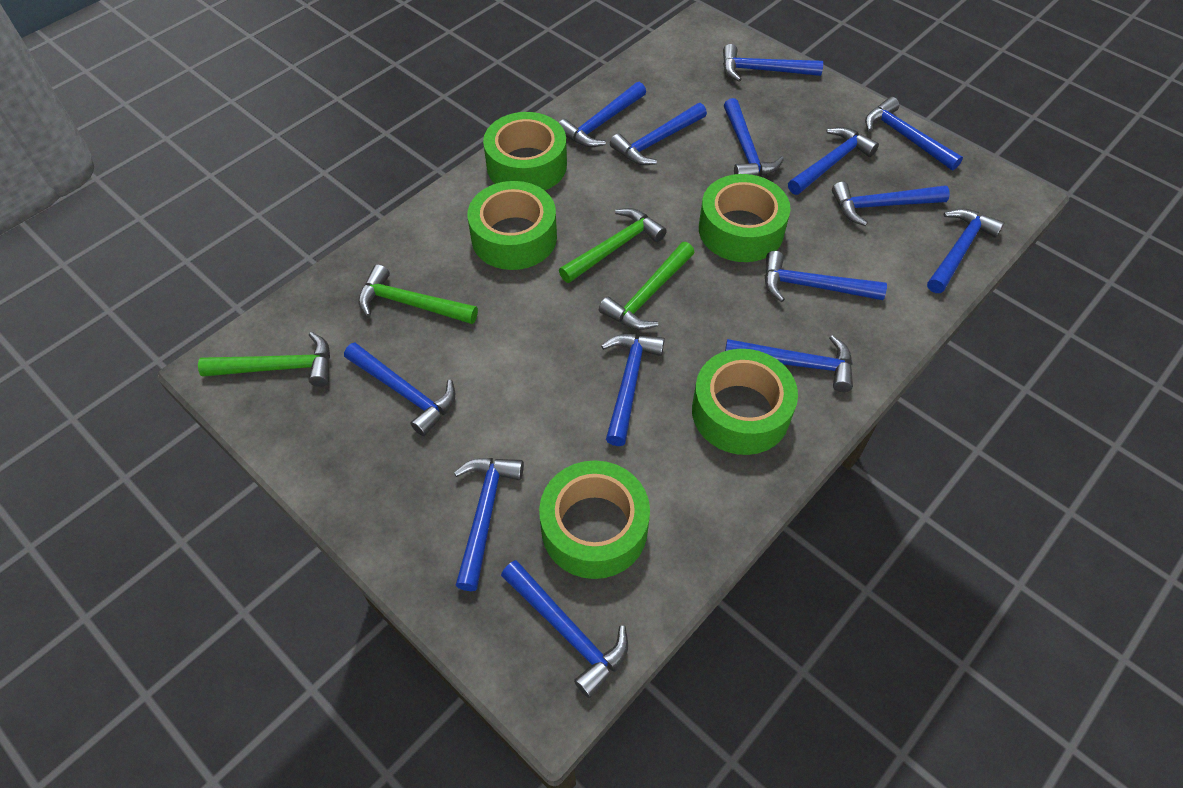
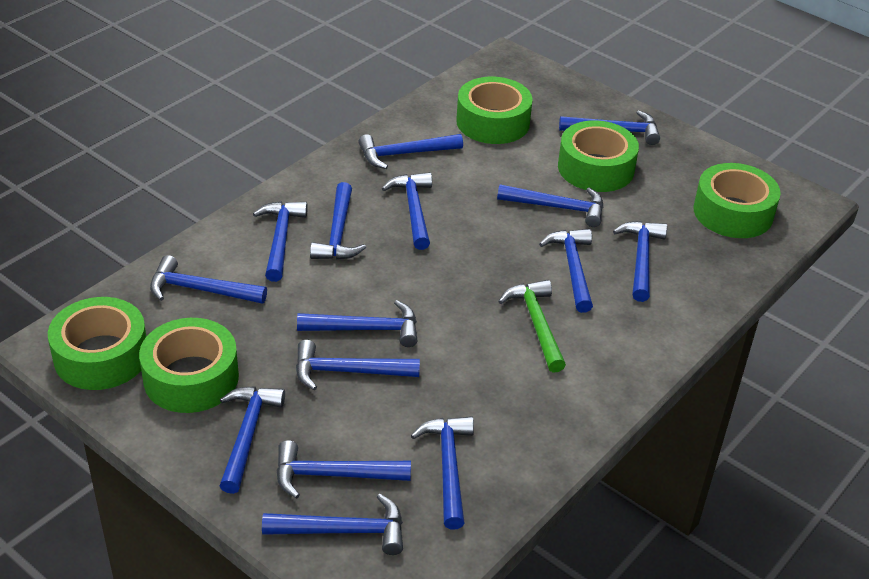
blue hammer: [344,343,455,436] [454,458,524,591] [501,560,628,698] [559,82,646,147] [601,334,665,446] [610,103,707,165] [723,44,823,82] [724,98,784,177] [725,335,853,392] [764,251,887,302] [788,127,879,195] [832,182,950,226] [865,97,963,170] [927,208,1005,293] = 14 -> [150,255,267,304] [220,386,285,494] [253,201,308,282] [262,494,403,555] [276,440,411,499] [296,340,420,390] [297,300,418,347] [310,182,366,260] [358,134,463,169] [382,172,432,250] [411,416,474,529] [497,184,604,227] [539,229,593,313] [559,110,660,145] [613,221,667,302] = 15
green hammer: [198,332,330,387] [358,265,478,324] [559,208,667,283] [599,242,695,330] = 4 -> [498,280,566,373] = 1

